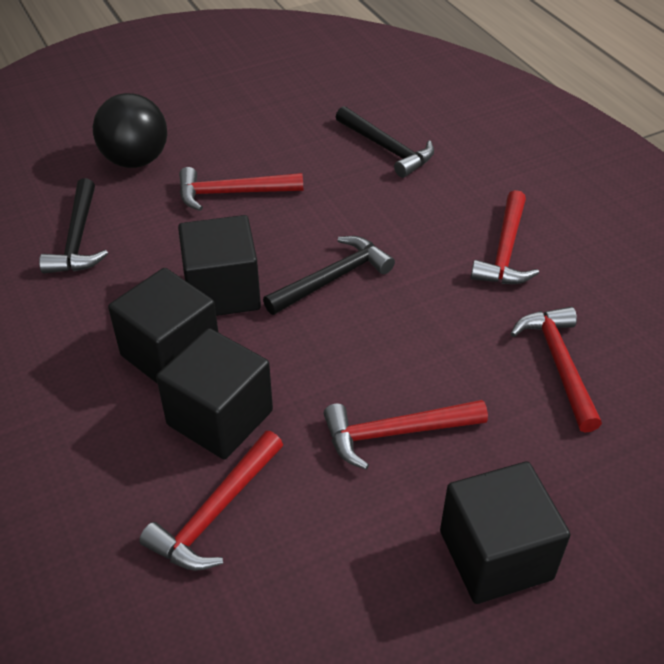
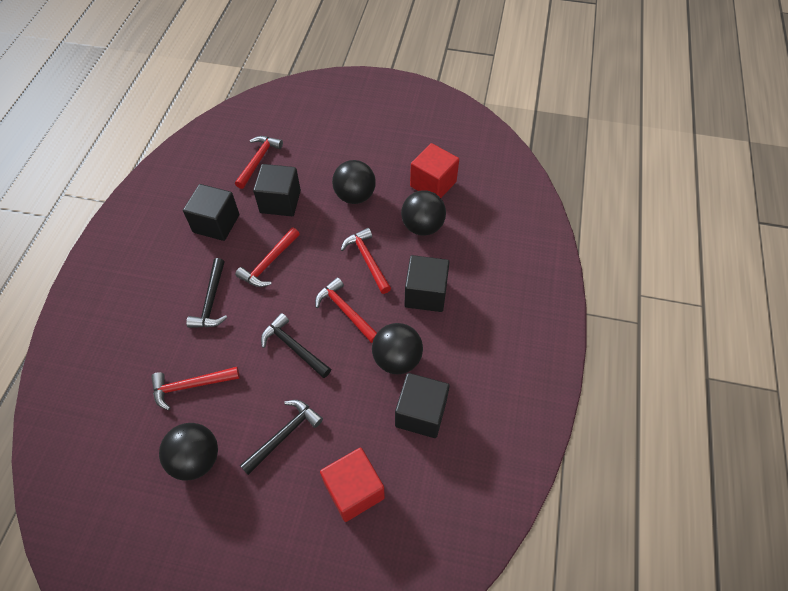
black ball: [93,93,167,168] = 1 -> [159,423,218,481] [332,160,376,204] [372,323,423,374] [401,190,446,236] = 4
red cube: none = 0 -> [320,447,385,522] [410,143,459,198] = 2

